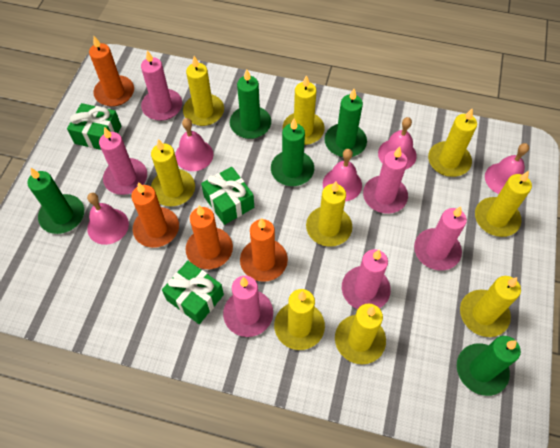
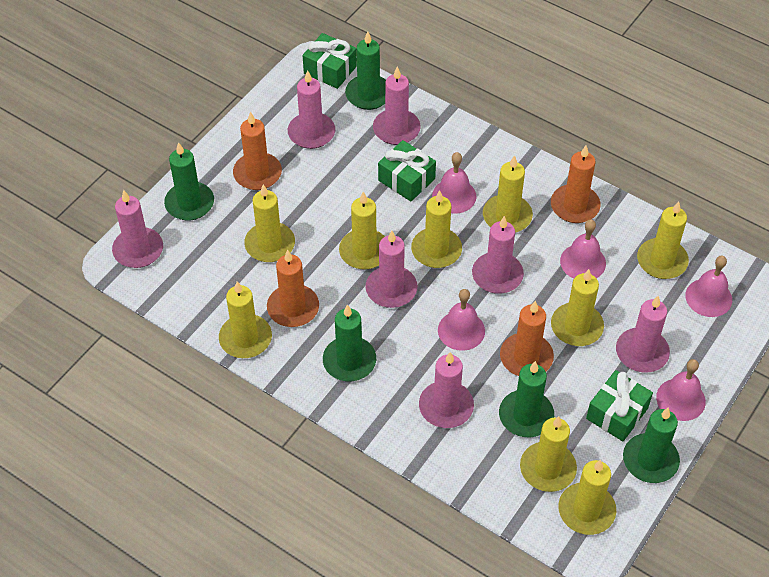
pink candle: [99,127,147,195] [141,50,182,121] [223,276,273,337] [342,249,391,309] [363,147,408,214] [414,206,467,270] = 6 -> [112,190,163,268] [288,70,335,149] [366,231,418,308] [373,66,421,145] [419,352,474,428] [472,216,524,294] [616,296,670,373] = 7

